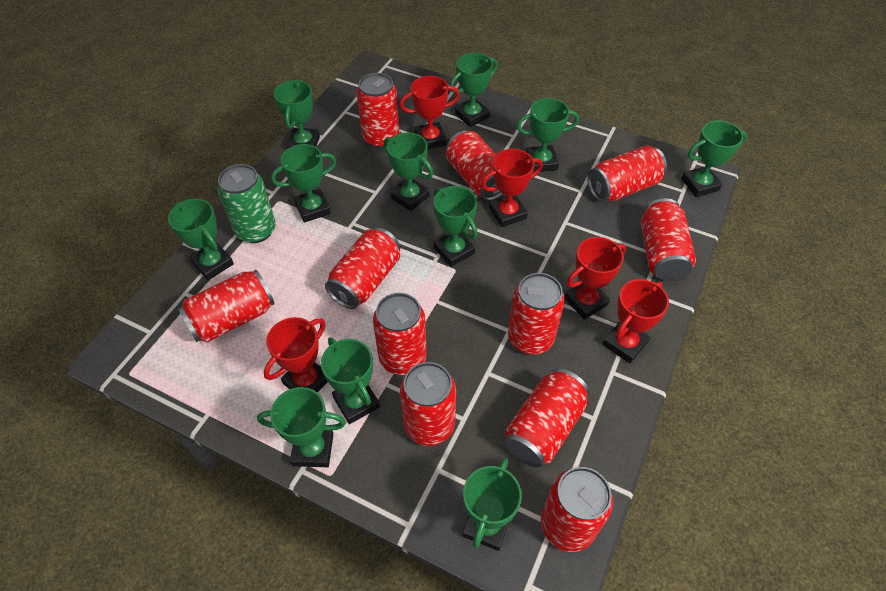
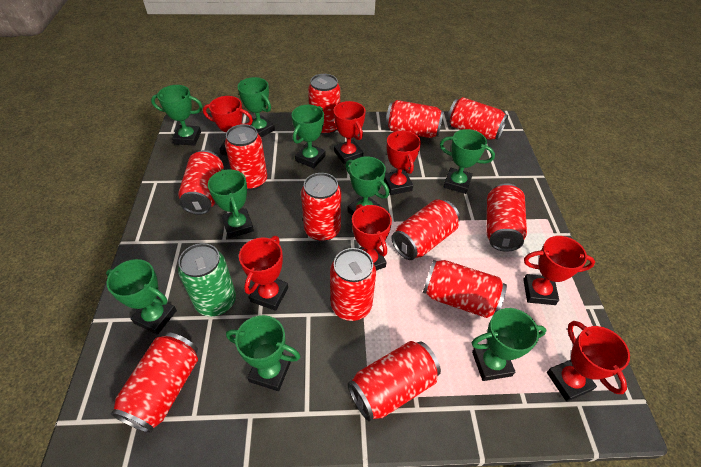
green trophy: [168,199,234,280] [257,387,346,467] [271,144,337,223] [274,80,320,149] [321,338,380,424] [383,133,433,211] [434,186,478,267] [450,53,498,127] [462,457,522,551] [516,98,579,172] [681,120,747,197] = 11 -> [106,259,177,335] [151,85,203,146] [208,169,254,239] [226,315,300,391] [238,77,275,138] [292,105,326,168] [346,156,389,215] [440,129,495,194] [472,308,546,381] = 9
red can: [178,270,275,343] [325,228,400,309] [356,73,400,149] [373,293,427,375] [400,362,456,446] [446,131,503,201] [505,368,590,468] [508,273,565,354] [541,467,613,552] [587,145,667,202] [641,198,696,281] = 11 -> [111,332,198,433] [178,150,224,215] [225,124,267,190] [301,173,341,242] [308,74,340,135] [330,248,376,321] [348,341,441,421] [386,100,444,138] [392,200,460,260] [423,260,507,318] [447,97,508,140] [486,183,527,252] = 12
red trophy: [264,317,327,392] [400,76,460,149] [481,149,543,227] [564,237,626,320] [602,279,669,363] = 5 -> [203,96,253,156] [239,236,288,311] [334,101,366,164] [352,204,392,271] [384,130,421,195] [523,236,595,305] [547,321,630,402] = 7

